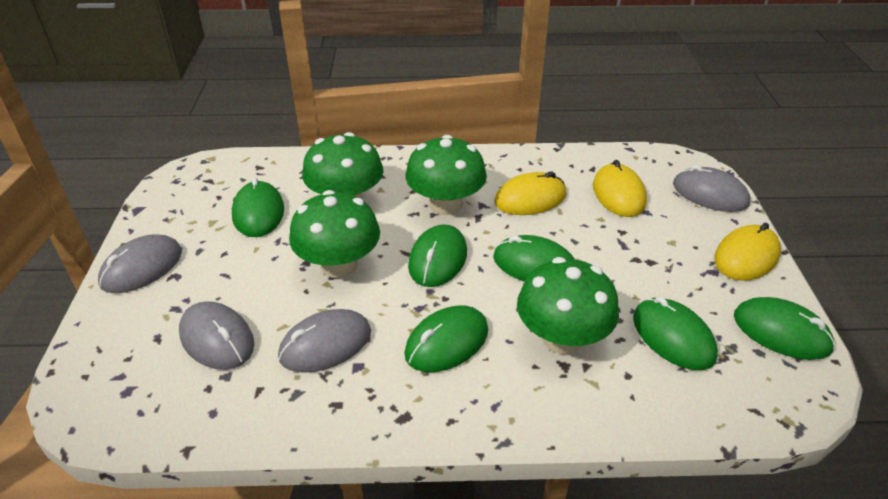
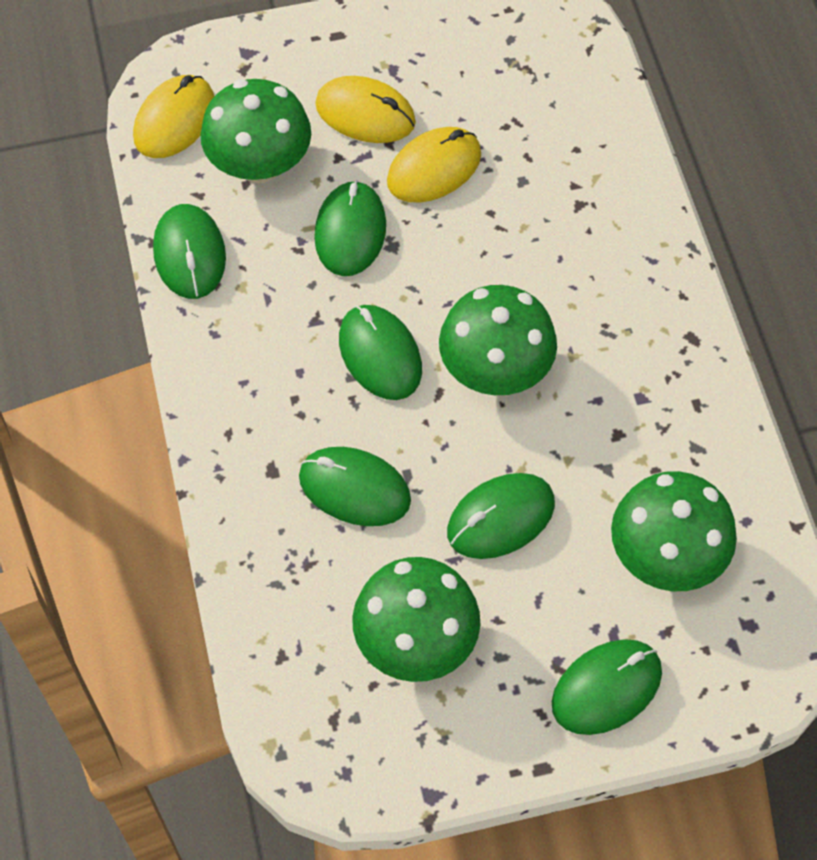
grey mouse: [98,234,182,293] [179,301,254,370] [278,309,371,373] [673,165,751,212] = 4 -> none = 0

